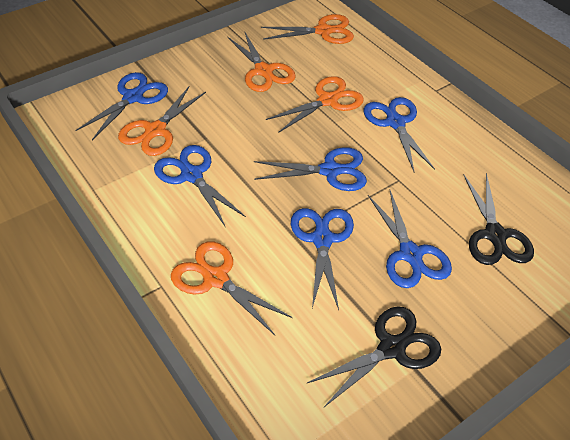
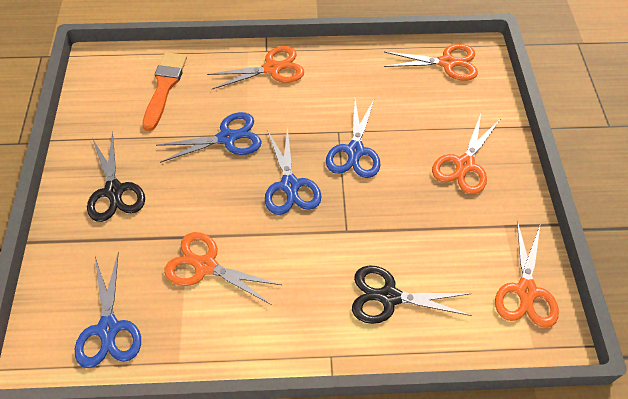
blue scissors: [75,72,168,140] [154,145,246,226] [254,147,367,191] [291,208,354,310] [364,97,435,172] [368,190,452,288] = 6 -> [75,252,141,368] [156,112,262,163] [265,126,322,215] [326,98,381,178] = 4
orange brush: none = 0 -> [142,52,187,131] = 1

